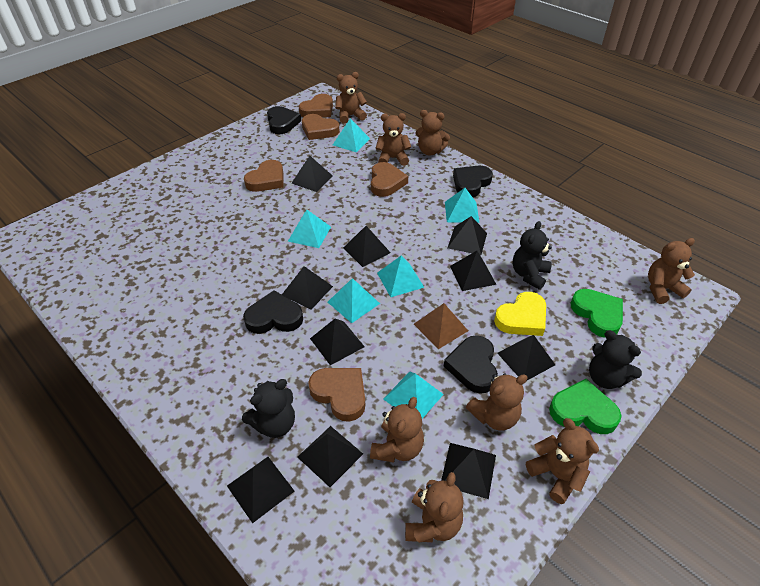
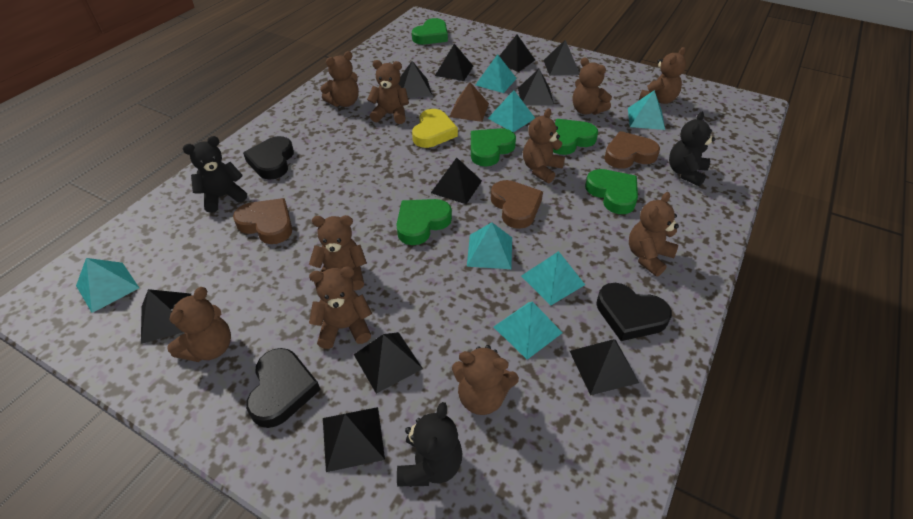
black heart: [243,290,303,334] [267,106,301,134] [444,335,498,394] [453,166,493,197] = 4 -> [243,136,294,180] [246,348,321,428] [596,283,672,341] = 3
brown heart: [244,160,283,192] [298,94,333,118] [302,114,340,140] [308,368,365,422] [371,162,408,197] = 5 -> [233,198,292,244] [491,180,543,229] [604,131,660,169] = 3
brown teddy bear: [335,72,367,124] [370,397,424,462] [375,113,411,166] [405,472,463,543] [415,110,450,155] [466,374,528,431] [526,418,599,504] [648,238,695,304] = 8 -> [167,287,231,362] [309,215,367,291] [309,267,372,349] [320,51,359,107] [367,60,409,124] [452,345,519,415] [523,108,565,183] [572,57,612,115] [629,192,679,277] [639,47,686,104] = 10
green heart: [549,379,621,434] [571,289,623,338] = 2 -> [396,199,452,245] [412,18,448,44] [471,128,516,167] [553,119,598,155] [585,169,638,214] = 5
turquoise pyramid: [288,209,331,248] [328,278,380,323] [333,118,370,153] [377,255,424,297] [383,371,444,419] [445,188,480,223] = 6 -> [76,258,139,313] [467,222,512,269] [476,54,517,93] [488,90,535,132] [494,302,563,360] [521,251,585,306] [628,90,665,130] = 7

